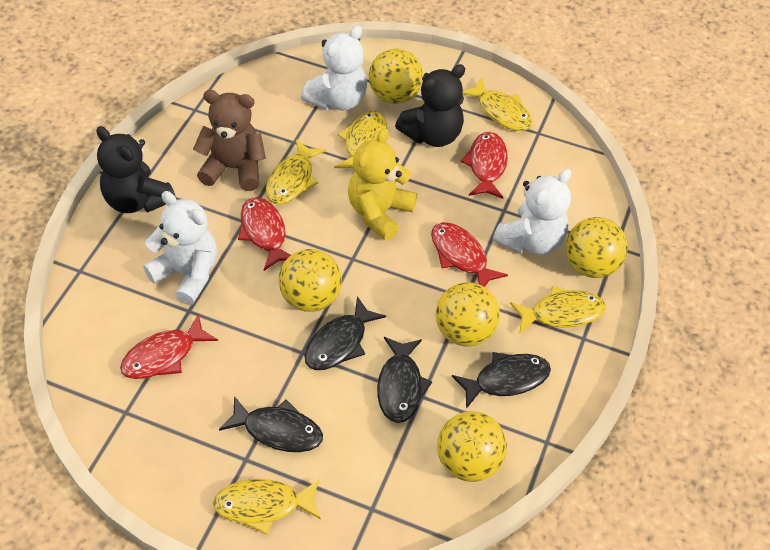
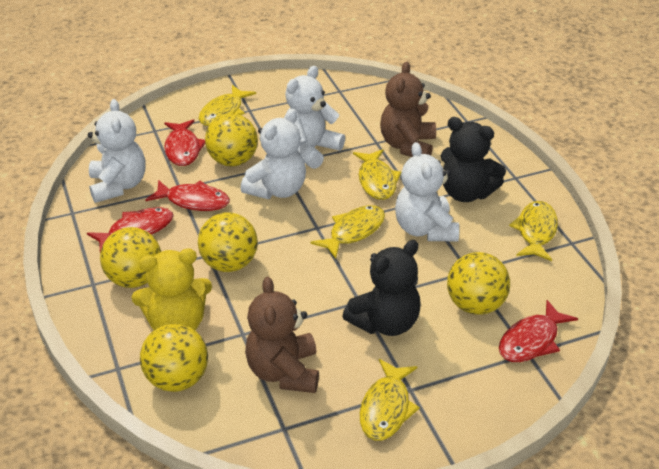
black fish: [219,396,323,452] [305,296,386,370] [377,337,432,423] [452,352,551,409] = 4 -> none = 0
brown teddy bear: [193,90,266,191] = 1 -> [245,277,319,393] [380,62,436,157] = 2
white teddy bear: [143,191,217,305] [301,25,367,110] [493,168,571,255] = 3 -> [88,99,146,203] [241,109,306,199] [284,66,345,169] [395,142,459,241] = 4

